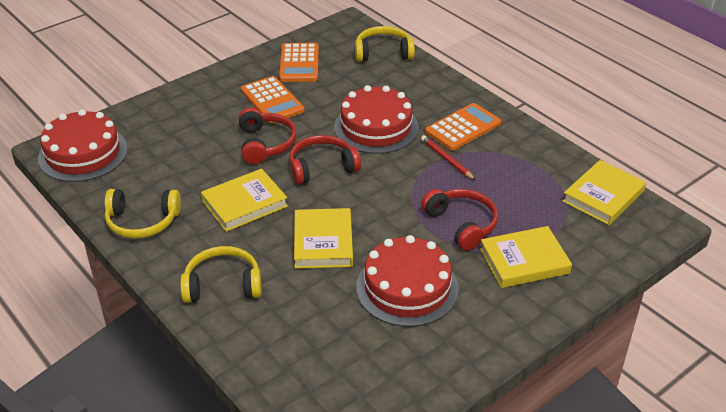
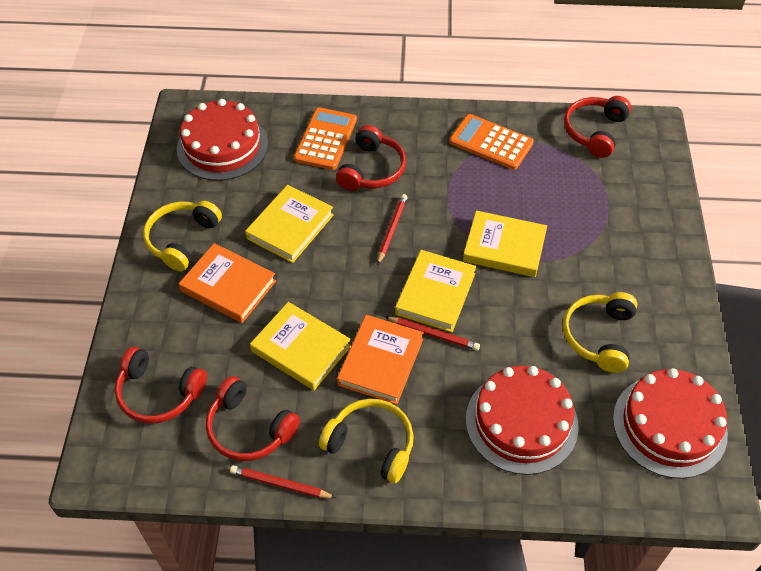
orange book: none = 0 -> [179,243,276,323] [337,315,424,405] = 2
orange calculator: [241,76,304,123] [279,43,319,82] [425,103,501,151] = 3 -> [294,108,357,170] [449,114,534,170] = 2
red headphones: [239,107,297,164] [289,135,361,185] [421,189,498,251] = 3 -> [115,347,207,424] [206,376,300,461] [336,125,406,191] [564,96,631,158] = 4
red pencil: [421,135,475,180] = 1 -> [230,465,336,498] [377,194,408,264] [385,317,480,351] = 3

